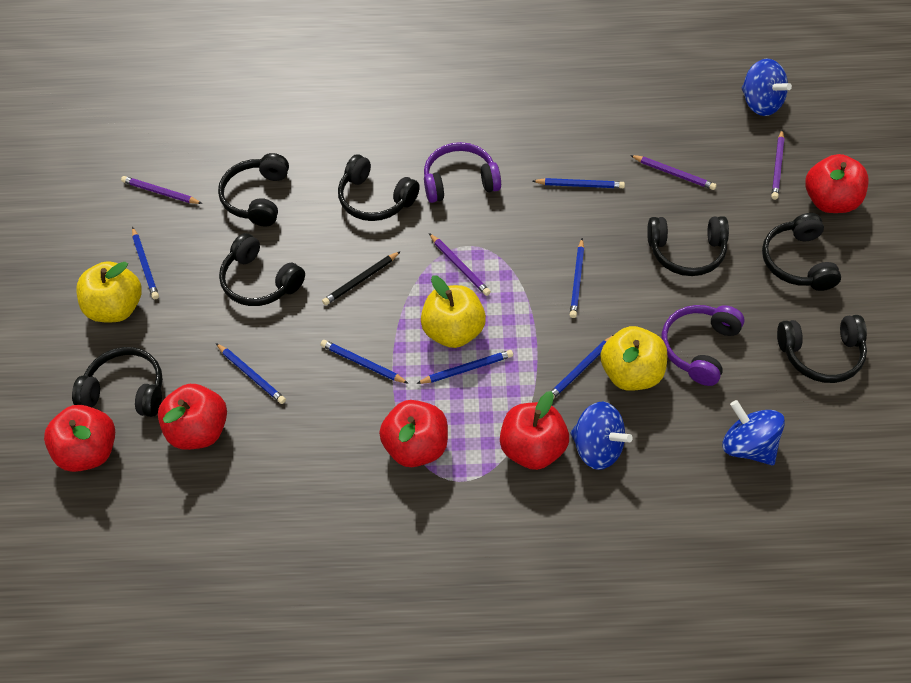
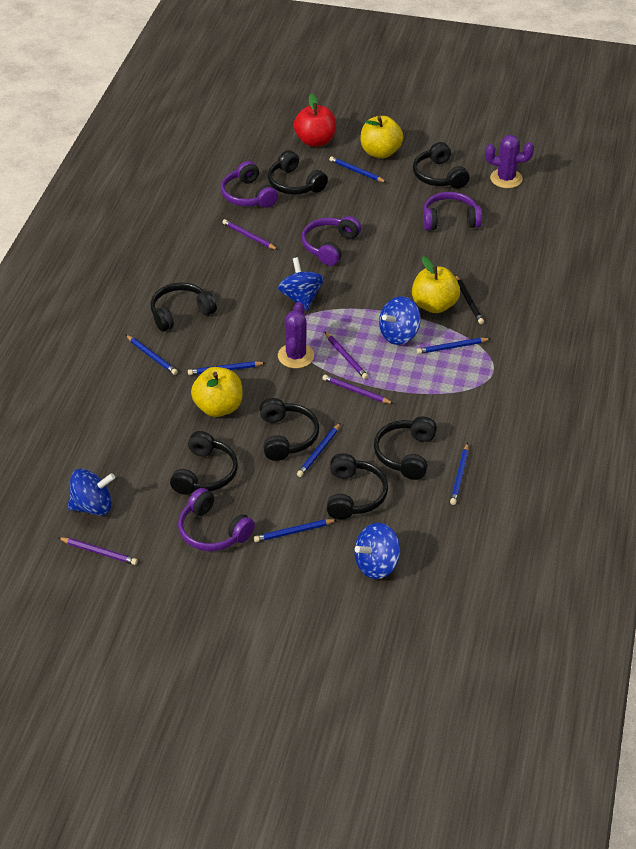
blue spinning top: [570,402,633,470] [722,400,785,465] [742,59,792,116] = 3 -> [68,469,115,516] [278,257,324,311] [354,523,400,579] [379,296,421,345] = 4
purple cactus: none = 0 -> [278,302,314,368] [485,135,534,188] = 2
purple headphones: [424,142,501,203] [661,305,745,386] = 2 -> [178,488,255,551] [221,161,278,208] [301,216,361,266] [423,192,482,231] = 4
red apple: [44,405,115,472] [158,384,227,450] [379,400,448,467] [500,391,569,470] [805,154,869,213] = 5 -> [294,93,336,147] = 1

